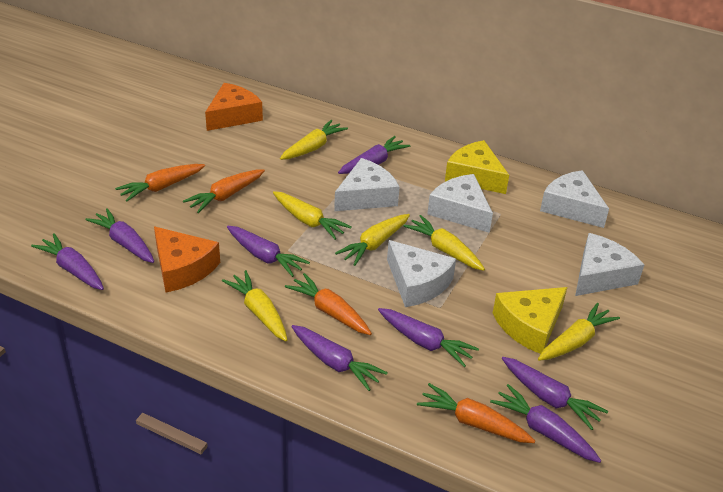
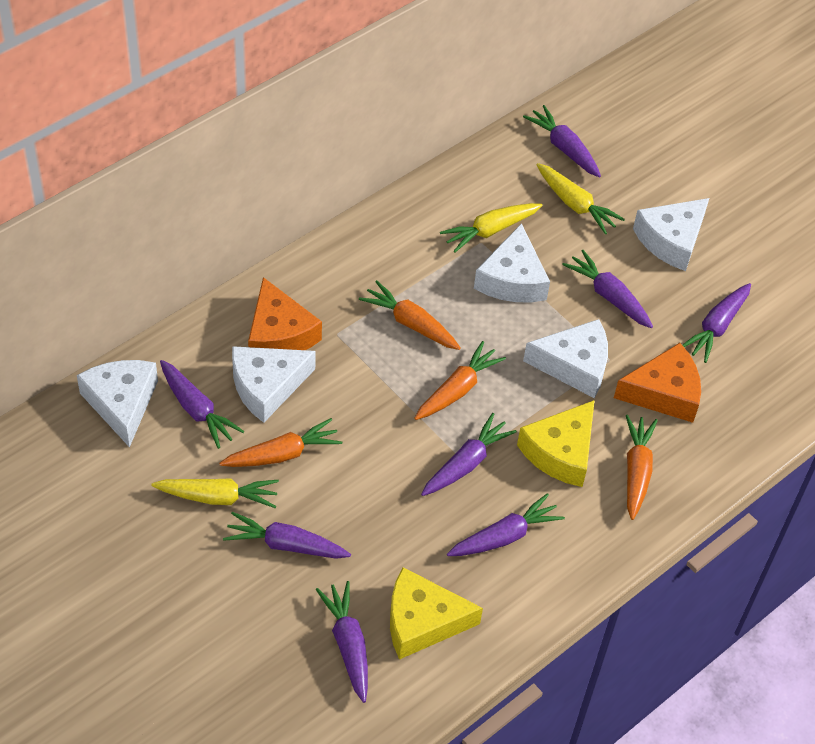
yellow carrot: [222,270,287,341] [273,191,352,240] [280,120,348,160] [335,214,410,266] [403,215,485,271] [538,303,620,361] = 6 -> [152,478,279,508] [440,203,543,253] [537,163,625,234] = 3

